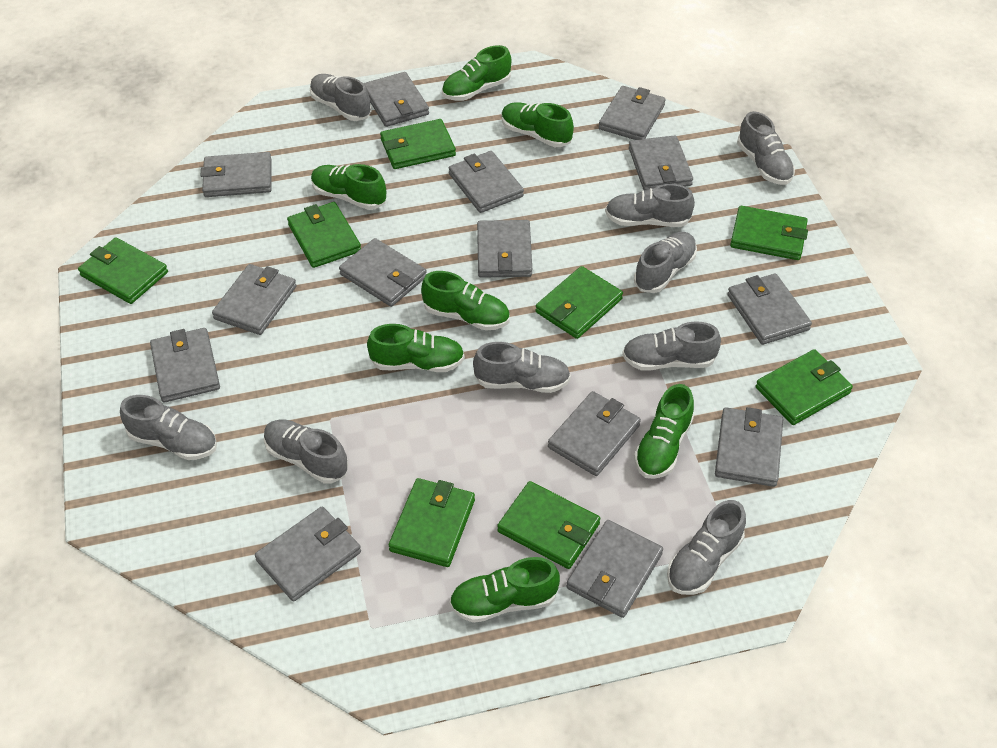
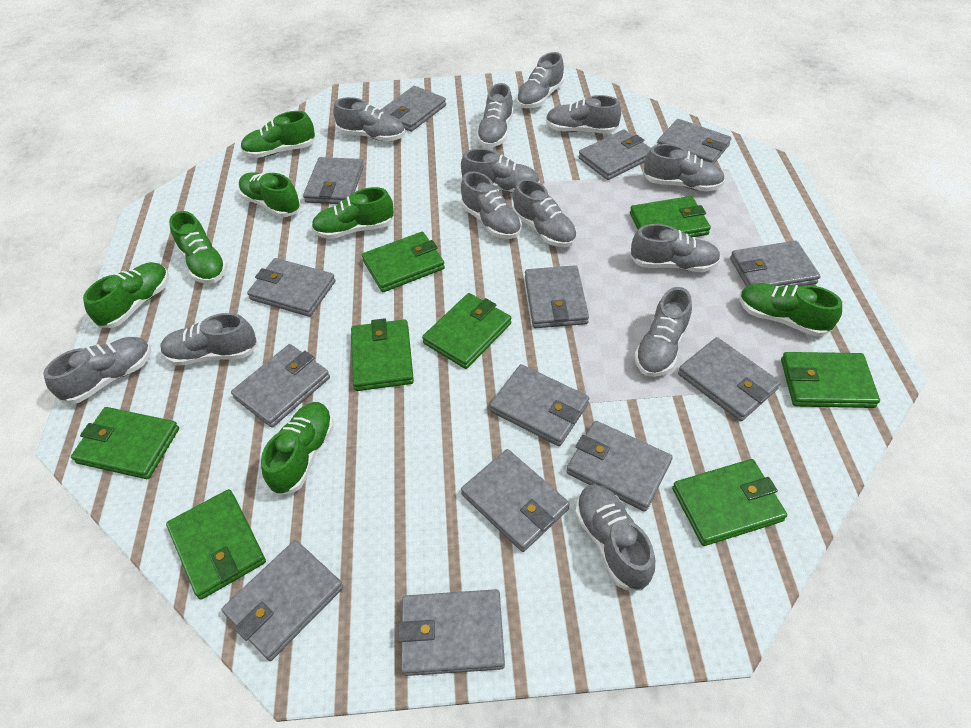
grey shoe: [120,395,217,460] [264,420,348,484] [310,74,371,121] [473,342,571,393] [605,184,695,227] [622,321,721,371] [634,232,697,293] [667,500,746,595] [737,111,795,185] = 9 -> [43,337,151,404] [160,313,258,366] [333,97,405,141] [461,148,540,193] [461,171,522,239] [476,83,514,148] [513,179,577,247] [516,52,564,108] [546,95,621,134] [575,484,655,591] [630,224,721,272] [634,287,692,377] [644,144,725,191] = 13

